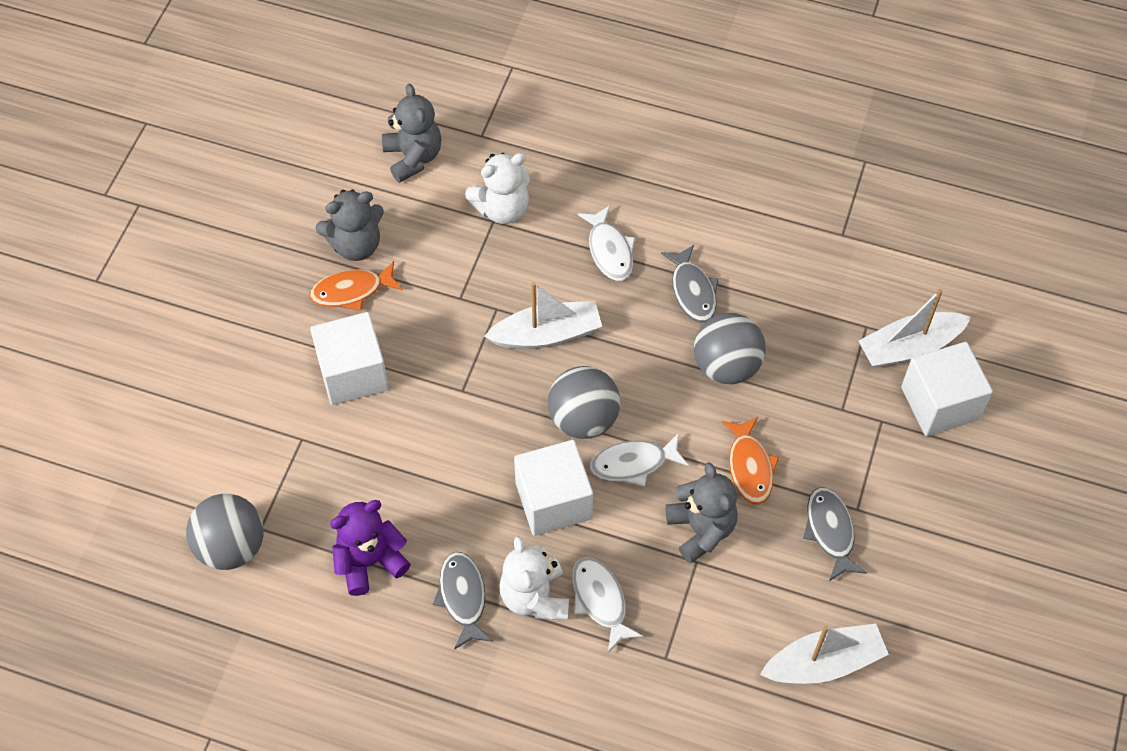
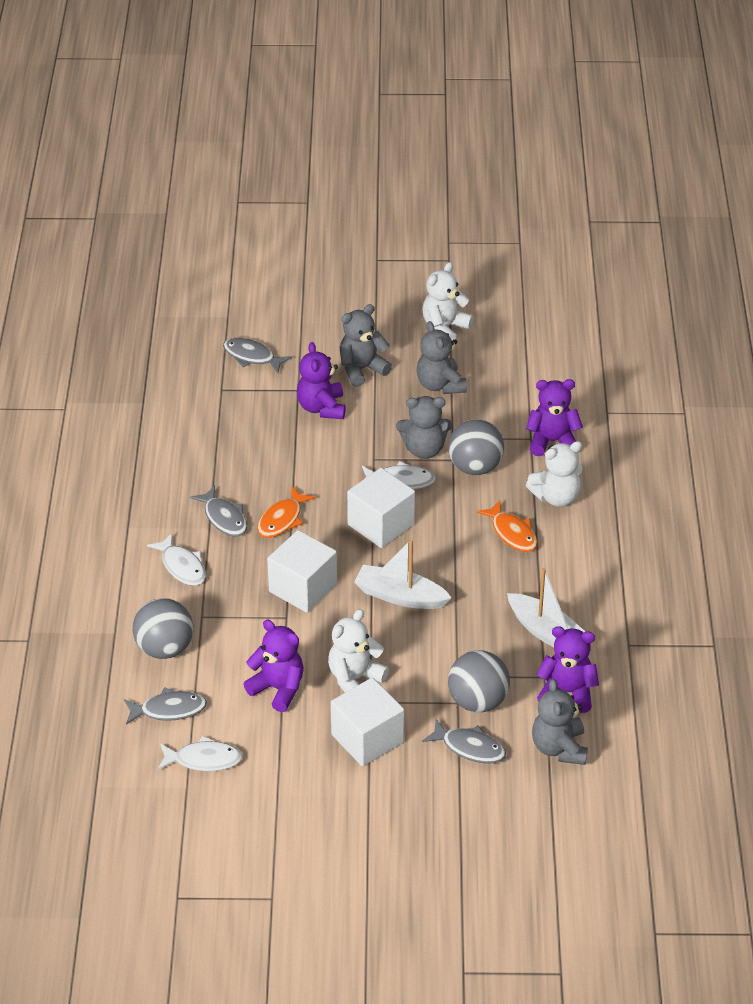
grey fish: [433,552,493,650] [661,245,719,323] [803,487,866,581] = 3 -> [124,687,207,725] [190,485,247,537] [223,338,292,373] [422,719,506,764] = 4
grey teddy bear: [316,190,384,261] [382,84,442,183] [665,462,737,564] = 3 -> [340,304,392,387] [396,396,453,459] [417,321,467,394] [532,679,588,765] = 4
purple teddy bear: [330,500,411,596] = 1 -> [244,620,304,712] [297,342,346,419] [526,379,583,456] [536,626,599,713] = 4
white boat: [484,282,602,349] [760,624,889,684] [859,289,971,368] = 3 -> [354,539,452,609] [507,568,585,647] = 2
white teddy bear: [465,153,530,224] [499,536,569,620] = 2 -> [328,609,389,693] [422,262,474,340] [526,441,583,507] = 3

